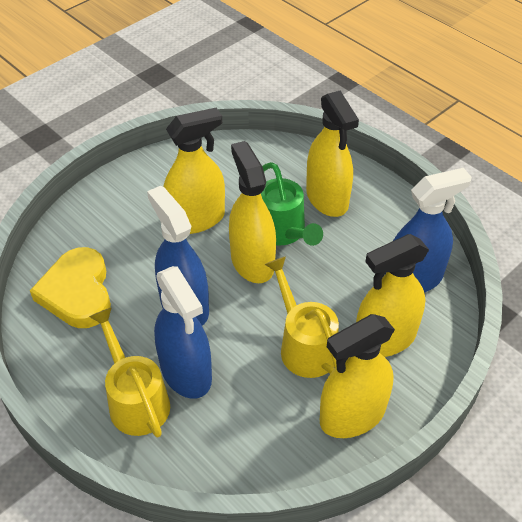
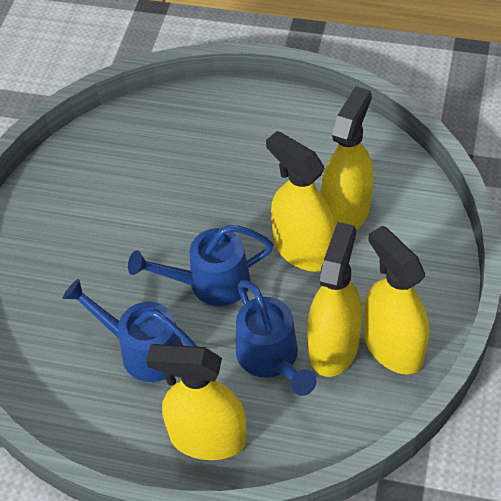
blue spray bottle: [147,186,209,325] [154,266,212,399] [385,168,472,293] = 3 -> none = 0
blue watering can: none = 0 -> [63,279,197,382] [128,225,274,306] [236,280,317,396] = 3
green watering can: [261,162,323,246] = 1 -> none = 0
yellow heart: [30,247,111,328] = 1 -> none = 0
yellow watering can: [89,307,170,437] [264,256,339,378] = 2 -> none = 0

